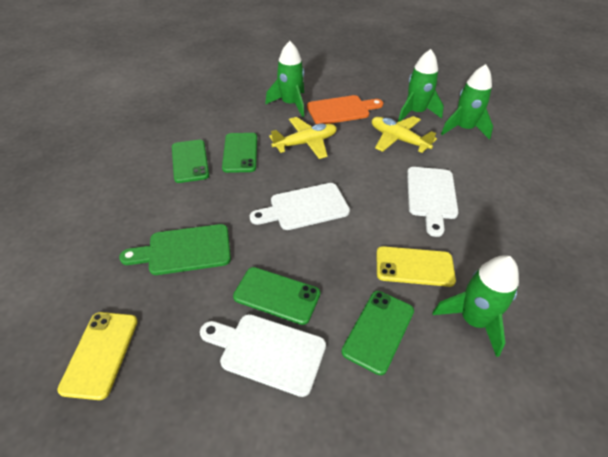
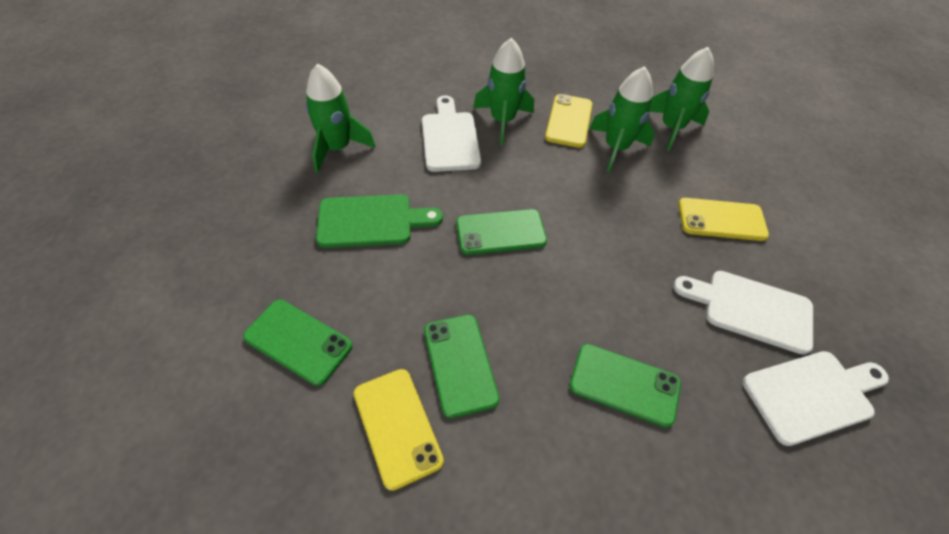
orange cutting board: [307,95,383,124] = 1 -> none = 0
yellow phone: [57,312,138,400] [377,246,456,287] = 2 -> [354,369,444,491] [545,94,592,148] [678,198,769,241] = 3
yellow plane: [269,117,337,159] [372,116,437,153] = 2 -> none = 0

